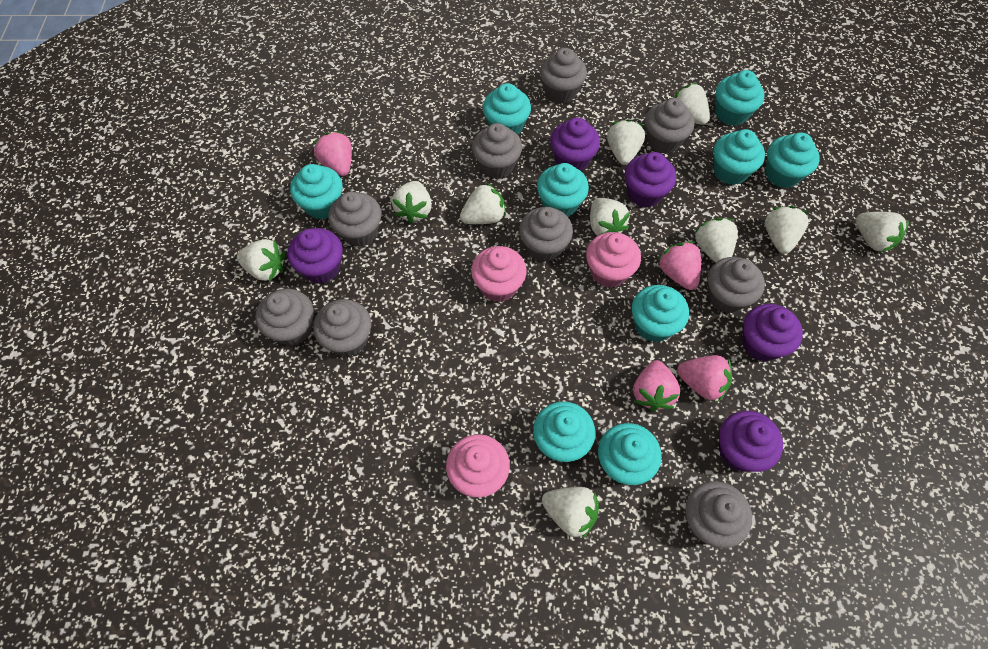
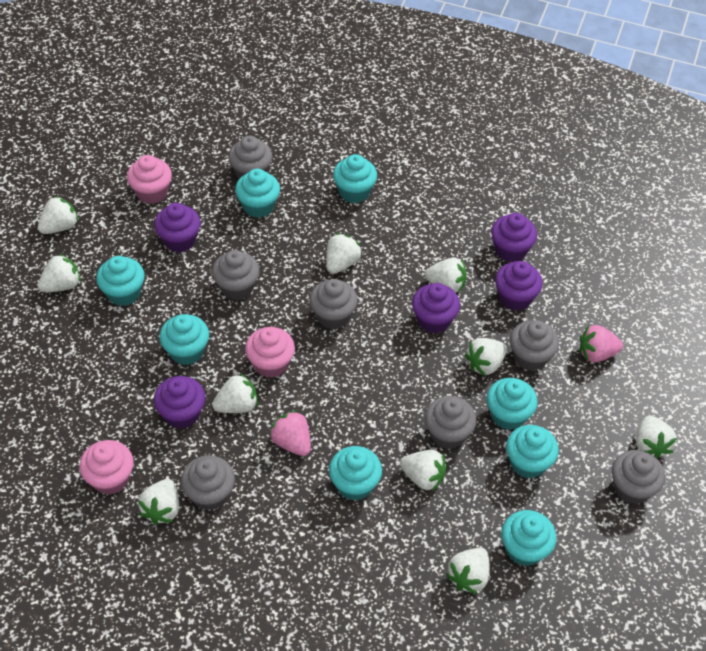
grey cupcake: [256,289,314,346] [313,299,371,357] [328,192,382,247] [472,123,522,179] [519,207,573,262] [540,48,587,103] [645,98,695,154] [686,481,752,548] [708,257,765,313] = 9 -> [181,455,235,510] [212,250,260,300] [228,136,272,179] [310,279,358,329] [425,396,477,449] [510,320,559,371] [612,450,665,504] = 7
pink strawberry: [313,132,352,176] [633,360,680,411] [658,241,701,290] [677,355,732,402] = 4 -> [269,410,311,456] [580,325,623,363] = 2
turquoise cupcake: [290,164,342,219] [483,83,531,135] [533,402,595,462] [537,163,589,217] [598,423,662,485] [632,285,689,342] [714,129,765,185] [716,70,764,126] [766,132,820,188] = 9 -> [96,256,145,306] [160,314,209,365] [235,169,280,218] [329,446,382,501] [333,154,377,203] [486,378,538,430] [501,510,557,566] [506,425,559,479] = 8

